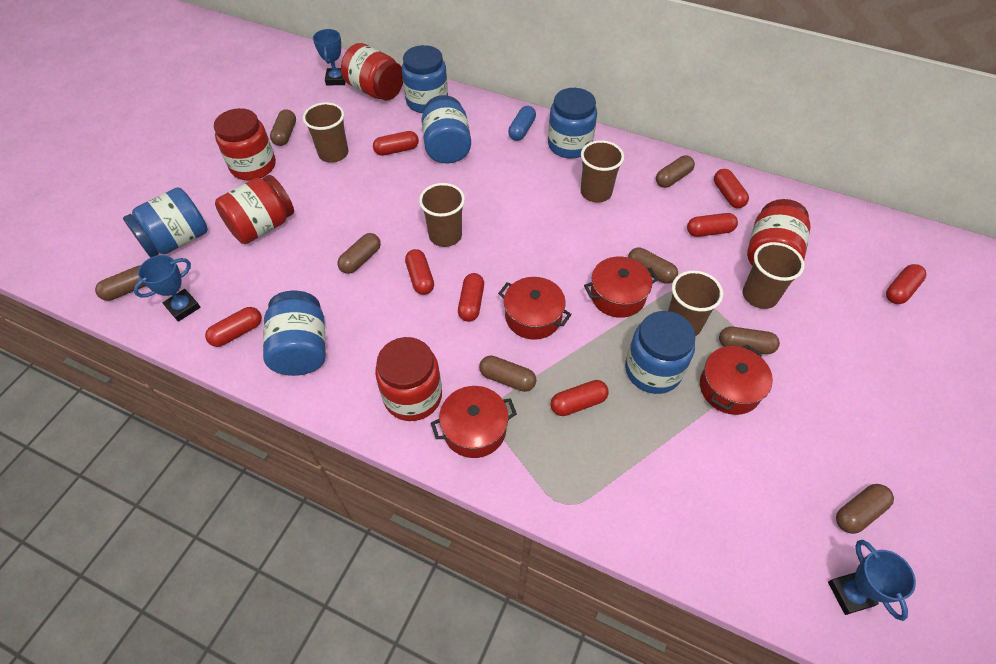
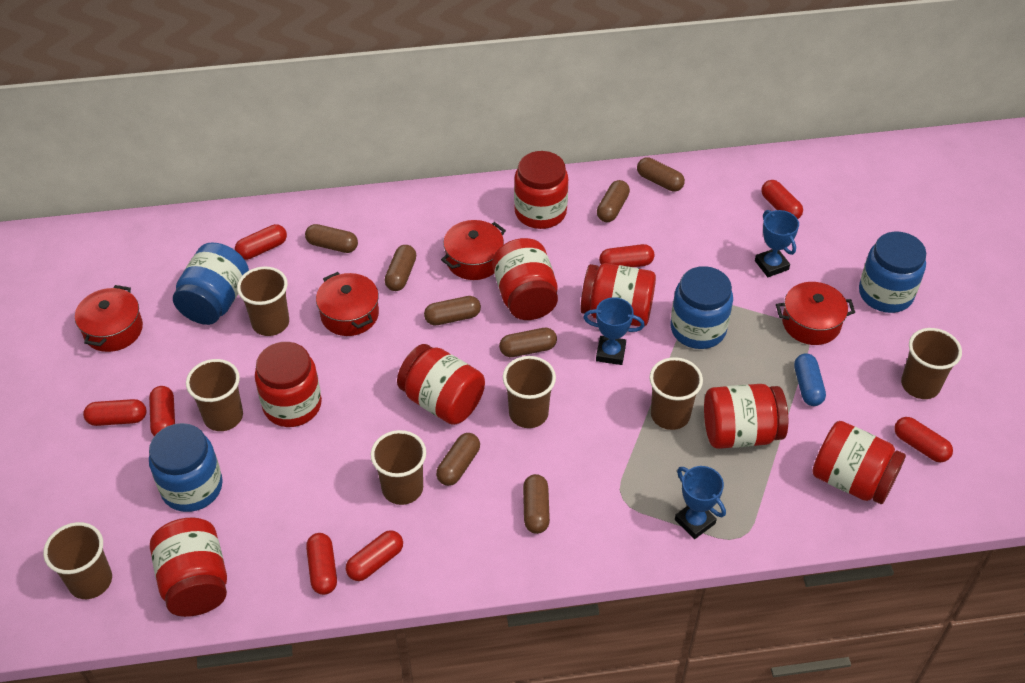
blue jar: [123,187,208,258] [263,291,326,376] [402,45,448,113] [421,95,471,164] [548,88,597,159] [625,311,695,394] = 6 -> [149,423,223,512] [173,243,249,325] [671,266,733,349] [859,232,926,313] = 4
brown cup: [303,102,348,163] [419,183,465,247] [581,140,624,203] [668,270,723,336] [742,242,805,309] = 5 -> [43,522,112,599] [186,359,243,431] [237,266,289,336] [371,430,426,505] [503,356,556,428] [649,357,703,430] [901,328,962,399] = 7
red jar: [214,108,276,181] [215,175,294,244] [341,43,403,100] [375,337,442,421] [747,199,811,266] = 5 -> [150,518,227,617] [255,342,322,427] [397,344,485,425] [492,238,558,320] [514,151,568,229] [580,263,656,327] [704,384,788,449] [812,421,906,504] = 8

